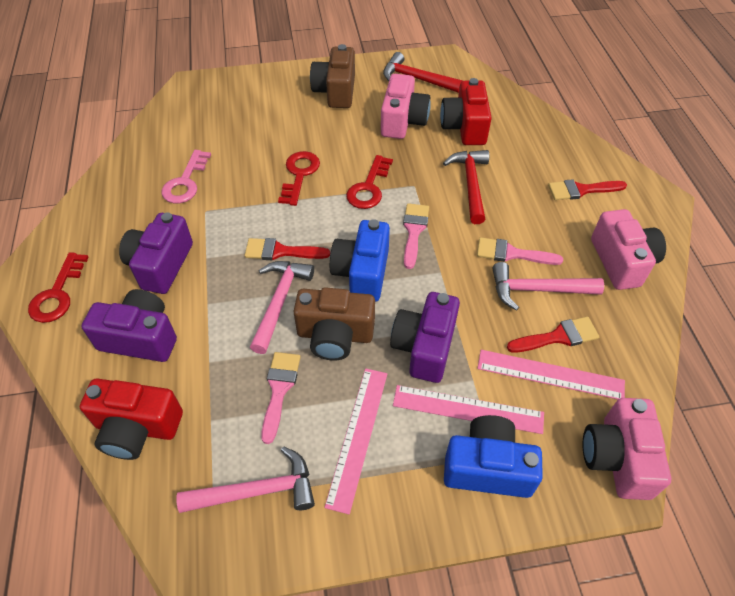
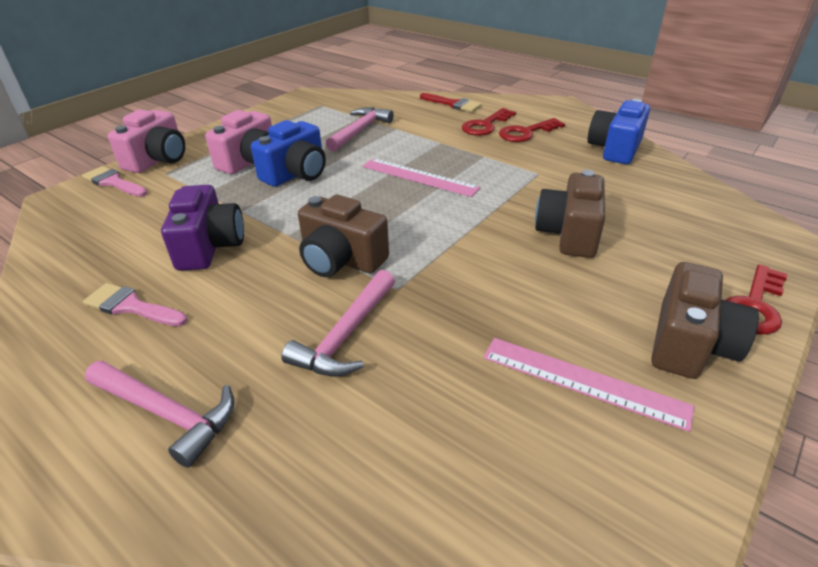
brown camera: [293,287,375,361] [310,44,355,108] = 2 -> [298,195,389,277] [535,170,605,258] [651,262,759,379] = 3
pink brush: [261,352,301,444] [403,203,429,269] [477,237,563,265] = 3 -> [82,166,147,197] [83,283,187,327] = 2
pink camera: [381,74,431,139] [583,398,671,500] [591,209,666,290] = 3 -> [108,109,185,173] [205,110,272,174] = 2
pink key: [162,150,211,203] = 1 -> none = 0
pink ruler: [324,368,387,515] [393,385,544,434] [477,350,625,399] = 3 -> [362,158,481,197] [483,338,695,432] = 2
purple camera: [82,289,177,362] [119,212,193,294] [390,292,460,383] = 3 -> [161,185,244,271] = 1
red brush: [244,238,330,260] [507,317,599,353] [548,179,627,200] = 3 -> [420,93,482,112] = 1
red camera: [80,378,183,460] [440,78,492,145] = 2 -> none = 0
red hammer: [383,52,463,93] [443,150,489,224] = 2 -> none = 0

